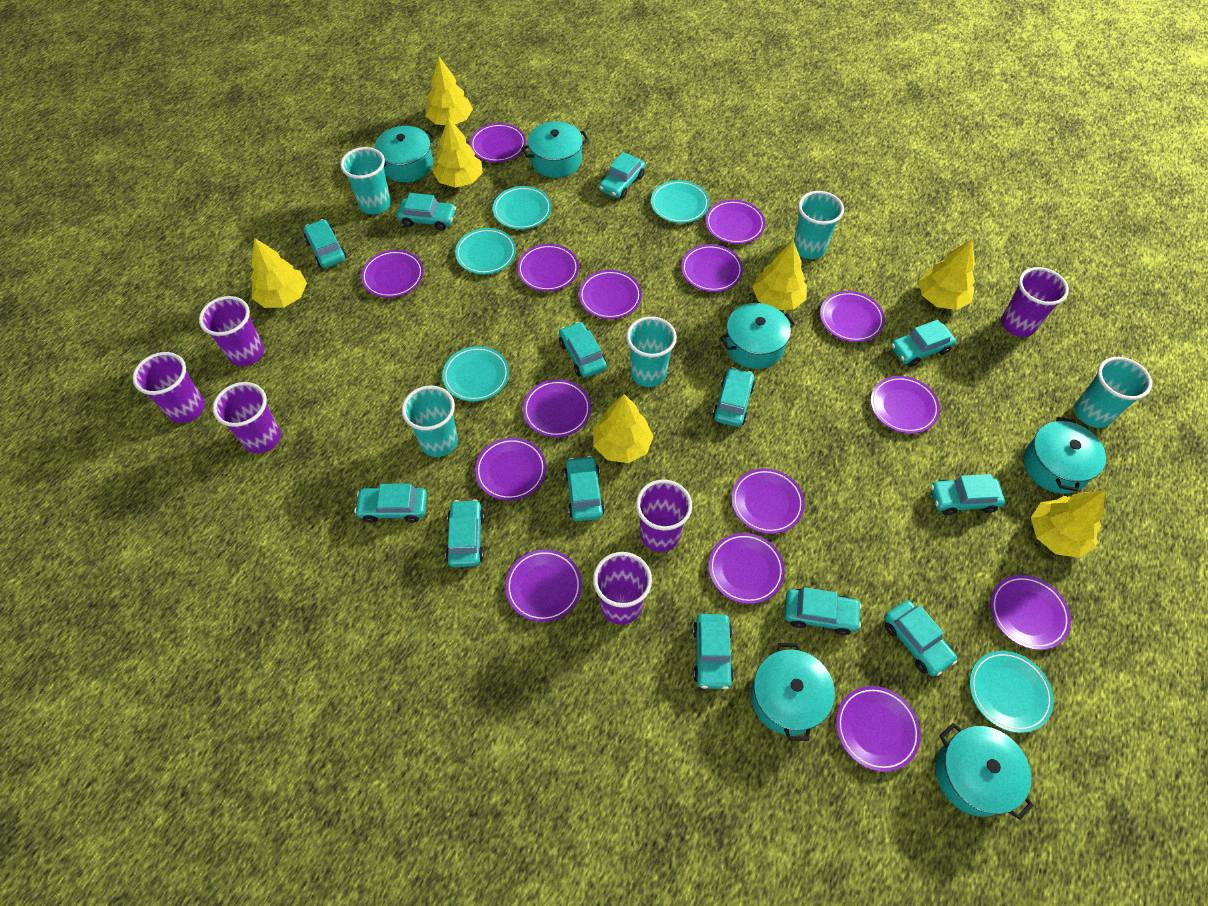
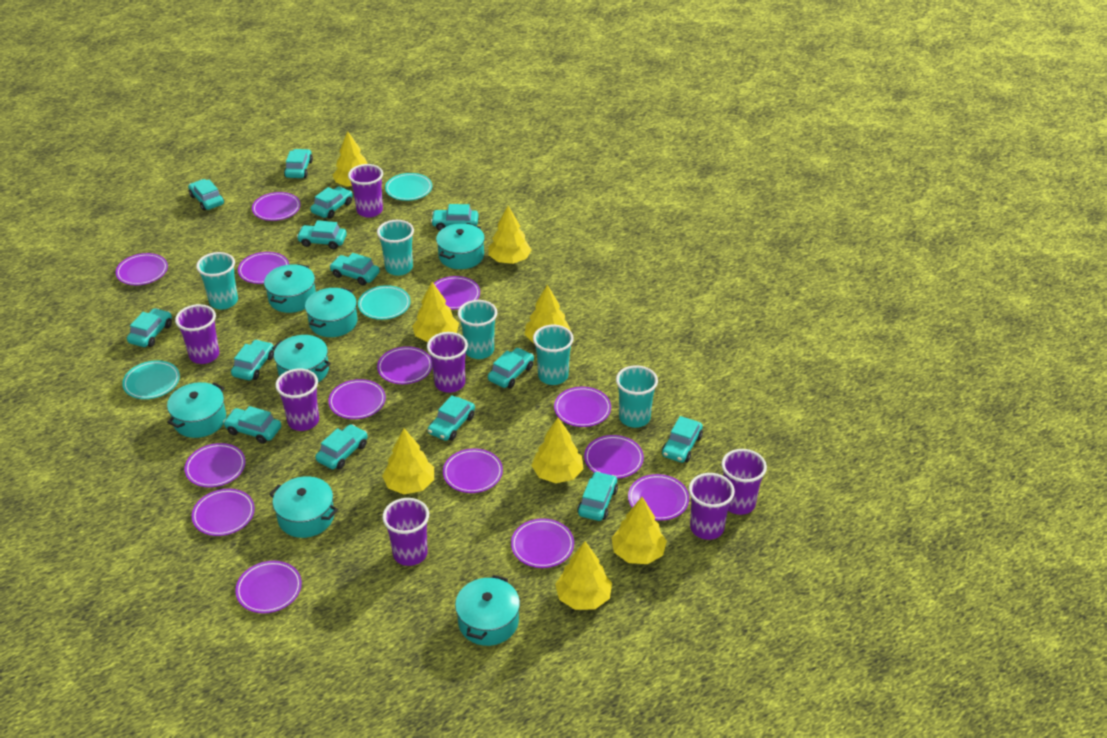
purple cup: [133,352,205,423] [199,296,264,366] [213,382,281,454] [593,552,652,625] [636,480,692,552] [1001,267,1069,337] = 6 -> [175,304,219,364] [275,369,319,431] [348,164,383,218] [382,498,429,566] [427,332,468,393] [689,473,735,540] [721,449,767,515] = 7
purple plate: [361,250,424,298] [470,123,526,162] [475,438,546,500] [505,549,582,622] [517,244,579,291] [523,379,591,437] [579,270,642,319] [681,244,743,292] [705,200,765,244] [709,533,785,604] [731,468,804,534] [820,291,885,342] [836,686,921,772] [870,376,940,434] [990,575,1071,650] = 15 -> [116,253,168,285] [184,443,245,487] [192,489,255,536] [235,561,302,613] [238,252,289,284] [252,192,301,221] [328,379,386,419] [377,346,432,384] [434,276,480,310] [443,448,503,493] [511,518,574,568] [554,387,611,427] [584,435,644,479] [628,474,689,521] = 14
turquoise car: [304,219,347,268] [354,484,427,523] [397,193,456,230] [446,499,485,567] [559,321,607,378] [564,456,605,521] [599,152,645,199] [693,614,734,689] [713,367,755,427] [784,587,862,635] [884,600,957,676] [891,320,956,367] [931,474,1005,515] = 13 -> [127,308,172,347] [188,179,224,211] [223,406,281,444] [231,339,274,380] [284,149,313,178] [297,220,347,249] [310,187,353,219] [315,424,368,470] [329,253,380,285] [428,395,475,441] [431,204,478,231] [488,348,534,388] [577,471,618,521] [662,416,703,463] = 14
turquoise plate: [442,346,509,402] [455,228,516,274] [493,186,552,229] [651,180,709,223] [969,651,1054,733] = 5 -> [122,360,180,399] [358,285,411,320] [385,173,432,201] = 3
turquoise pot: [375,126,435,182] [522,121,589,178] [720,303,796,369] [751,643,835,741] [936,723,1033,820] [1023,417,1106,494] = 6 -> [167,382,226,438] [264,264,316,313] [269,476,338,538] [272,335,331,382] [305,287,358,337] [436,223,485,269] [455,575,520,646] = 7
yellow tree: [251,238,307,308] [425,57,473,125] [433,117,483,188] [593,394,654,463] [752,240,807,310] [919,239,975,310] [1031,490,1106,558] = 7 -> [333,131,367,187] [382,428,434,494] [412,282,459,342] [488,206,531,264] [524,285,571,343] [531,418,584,483] [555,541,612,610] [611,497,667,564] = 8

